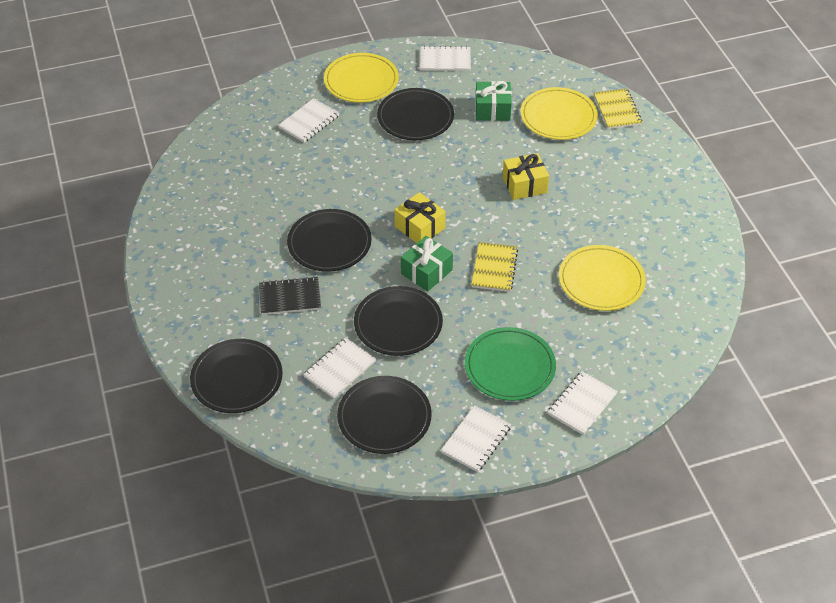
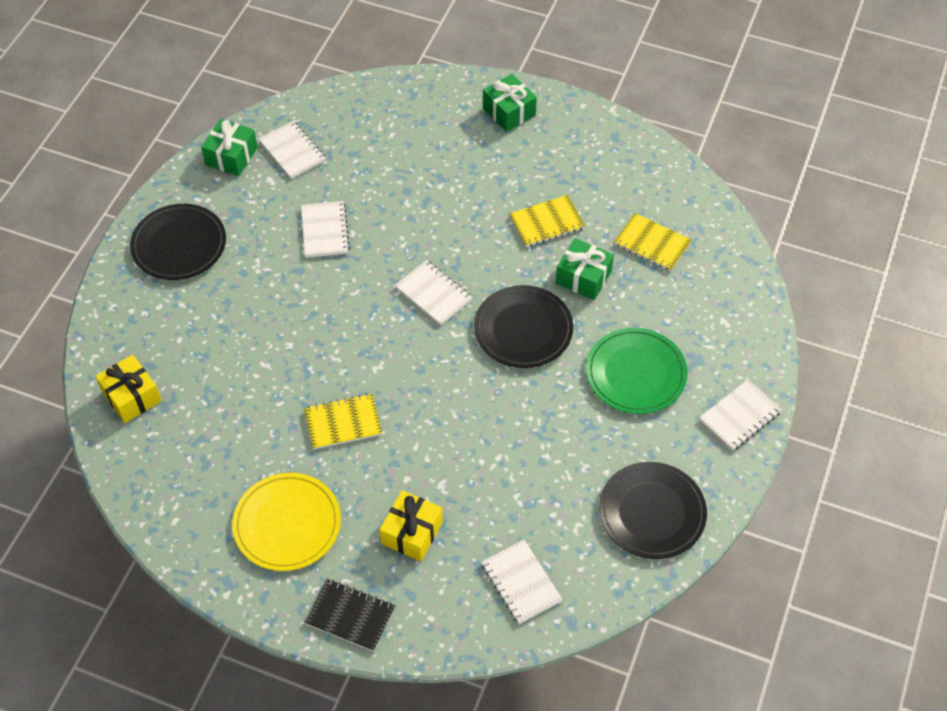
black plate: [190,339,283,413] [287,209,372,272] [337,376,432,454] [354,286,443,356] [377,88,454,140] = 5 -> [130,204,226,280] [474,285,573,368] [599,462,707,559] = 3
green gift: [401,236,453,292] [475,81,512,121] = 2 -> [201,119,258,176] [483,74,537,132] [556,238,614,300] = 3
yellow notebook: [471,242,518,292] [594,88,642,129] = 2 -> [304,393,382,450] [509,195,585,247] [614,213,692,271] = 3
yellow plate: [324,53,399,103] [520,87,598,140] [559,245,646,311] = 3 -> [232,473,341,571] = 1

